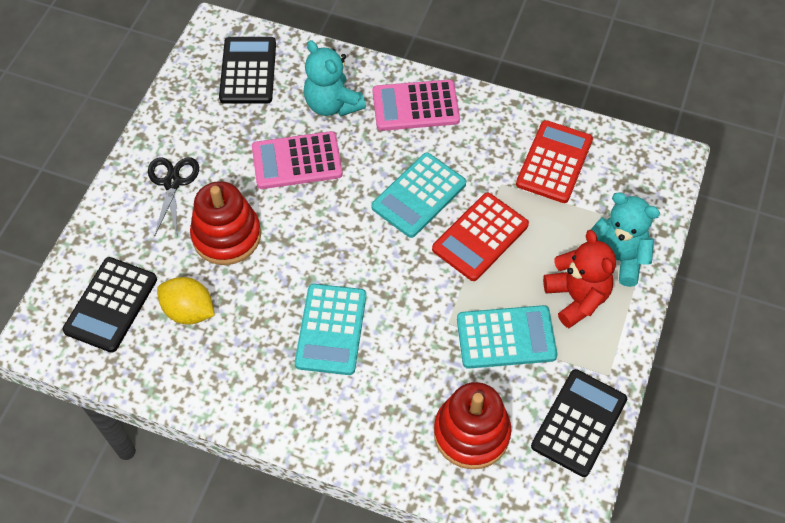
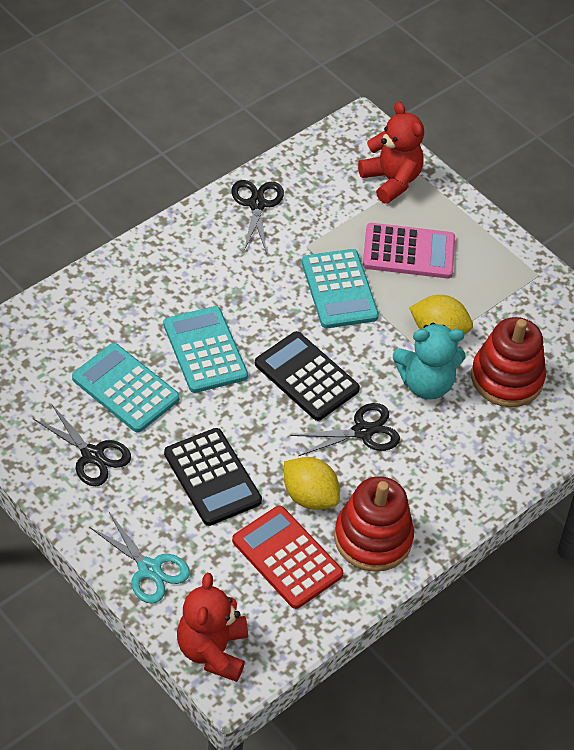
black calculator: [62,257,157,353] [219,37,276,104] [531,369,627,477] = 3 -> [164,428,262,526] [255,331,360,421] = 2
black scissors: [148,157,199,237] = 1 -> [33,404,131,486] [231,180,284,254] [291,403,400,456] = 3
pink calculator: [252,131,343,189] [373,80,460,131] = 2 -> [363,223,455,278] = 1
red calculator: [432,192,529,281] [516,120,593,203] = 2 -> [232,506,343,609] = 1
red teddy bear: [543,230,616,328] = 1 -> [177,573,248,682] [358,102,424,204] = 2
turquoise scissors: none = 0 -> [89,512,190,604] = 1
turquoise teddy bear: [304,40,366,117] [585,192,660,287] = 2 -> [393,323,465,400] = 1
yellow lemon: [157,277,215,325] = 1 -> [284,457,340,510] [409,295,473,335] = 2

